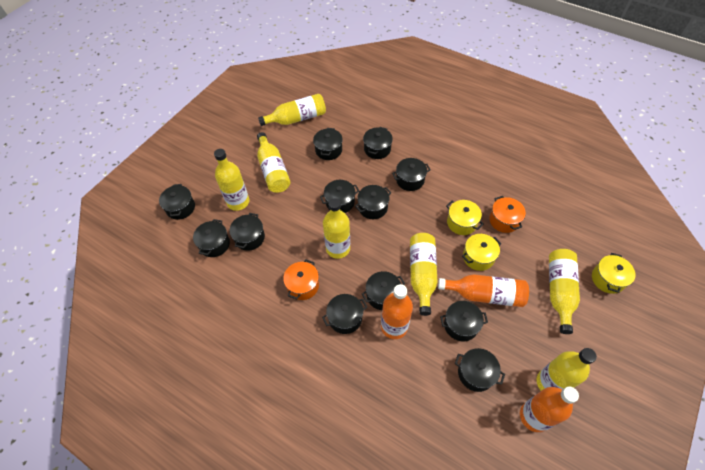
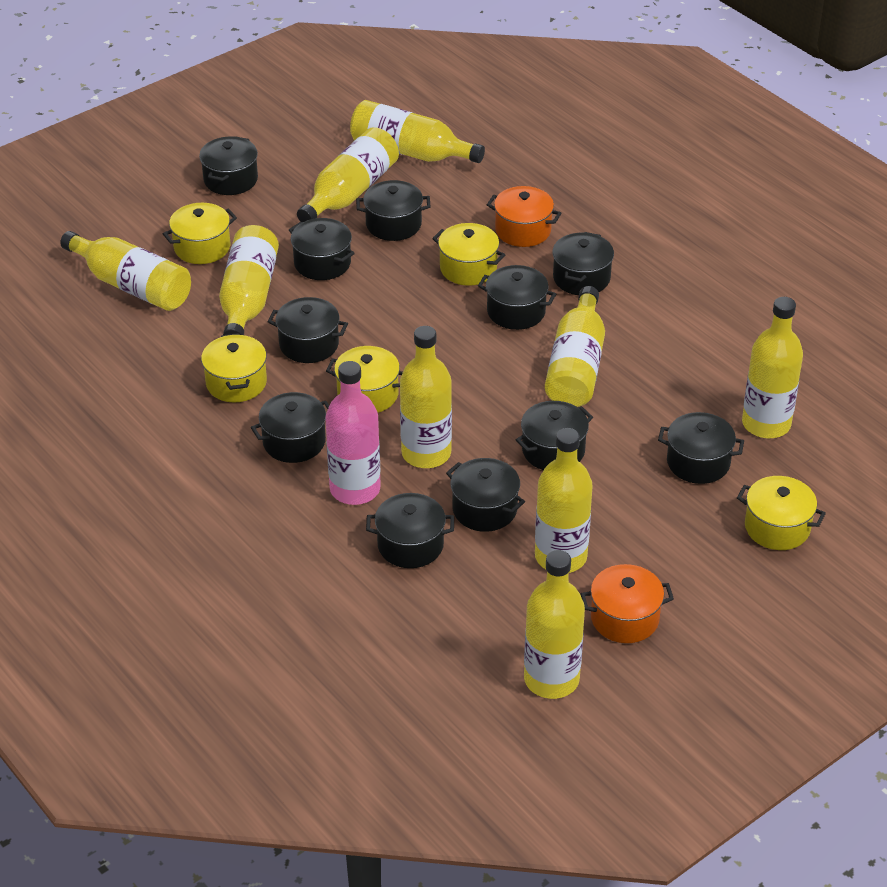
black pot: [159,184,195,220] [193,219,230,257] [230,213,265,251] [313,128,343,160] [320,180,359,213] [322,294,367,334] [355,185,391,219] [362,271,405,310] [363,127,393,159] [392,158,431,191] [440,301,488,341] [455,348,505,392] = 12 -> [199,136,258,195] [251,392,329,463] [267,297,348,363] [289,218,355,280] [356,180,431,241] [366,493,454,568] [446,458,525,532] [478,265,556,330] [516,401,593,470] [552,232,614,295] [658,412,744,484] = 11
orange bottle: [381,284,413,339] [438,274,529,307] [520,386,579,432] = 3 -> none = 0
pink bottle: none = 0 -> [325,361,381,505] = 1
yellow bottle: [214,149,249,211] [257,132,291,193] [258,94,326,126] [323,198,350,259] [410,233,438,316] [537,348,597,391] [549,249,580,334] = 7 -> [60,231,191,311] [219,225,279,335] [297,127,399,223] [350,100,485,163] [400,326,452,468] [524,550,585,699] [535,428,593,573] [545,286,605,407] [742,297,803,439] = 9
yellow pot: [446,200,484,235] [462,234,501,271] [592,253,636,294] = 3 -> [163,203,237,264] [201,333,267,402] [326,346,403,413] [432,223,505,286] [737,476,826,550] = 5

